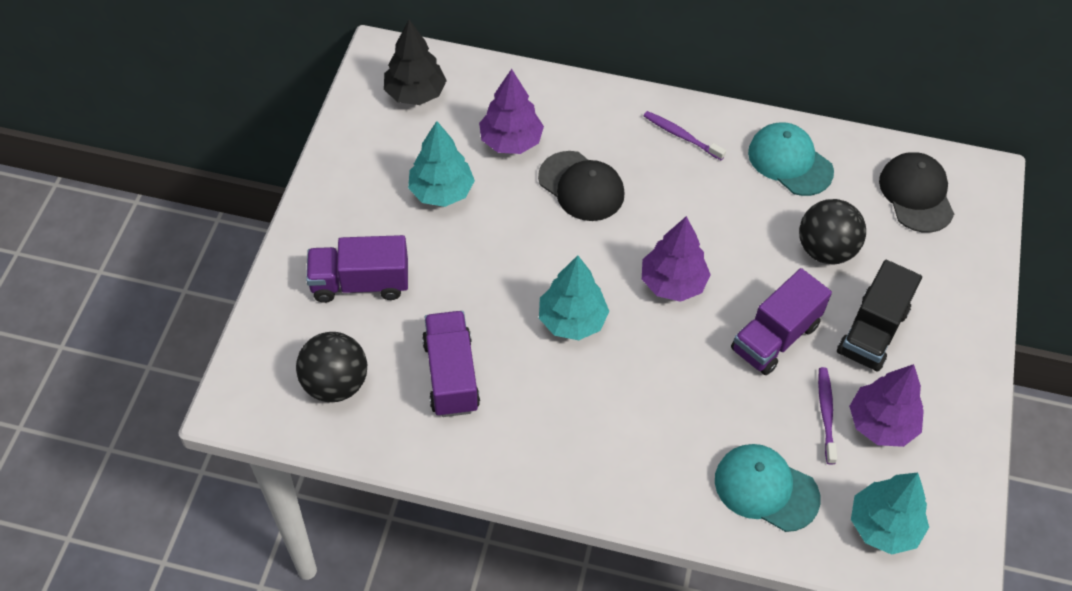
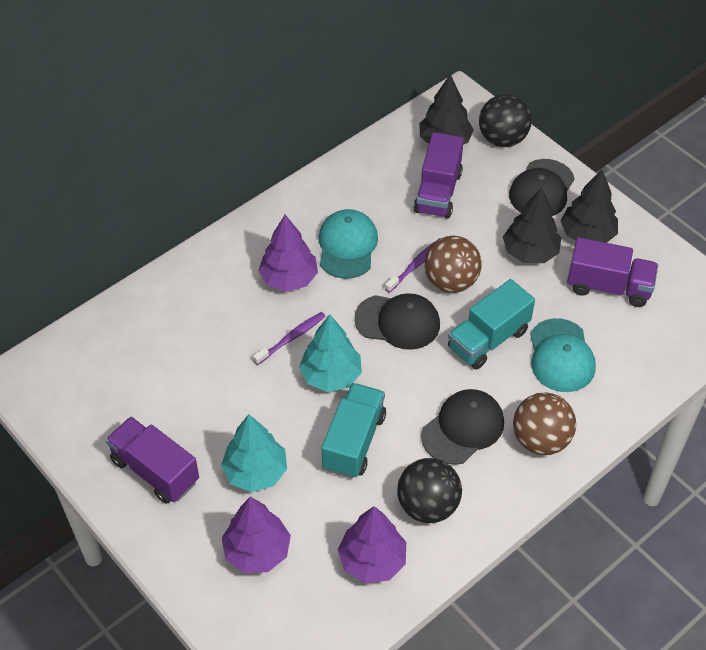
black cap: [538,151,624,221] [879,152,954,233] = 2 -> [354,293,440,350] [421,389,504,465] [509,159,575,216] = 3
black tree: [384,20,447,105] = 1 -> [419,74,474,145] [503,187,561,263] [560,170,618,243] = 3
black truck: [837,260,922,372] = 1 -> none = 0
brown ball: none = 0 -> [424,236,482,293] [513,392,576,455] = 2
turquoise tree: [408,121,475,207] [539,255,609,340] [851,472,929,555] = 3 -> [221,414,287,492] [299,314,362,392] = 2
turquoise truck: none = 0 -> [322,383,386,478] [448,279,535,370] = 2

